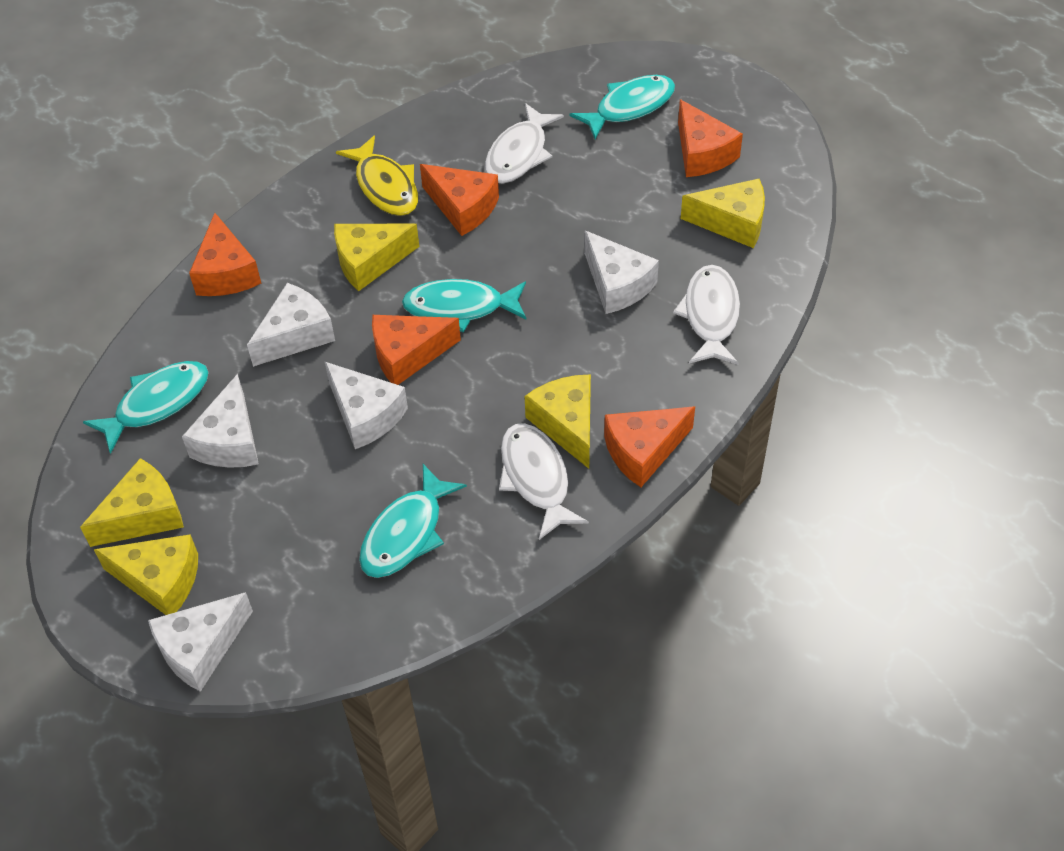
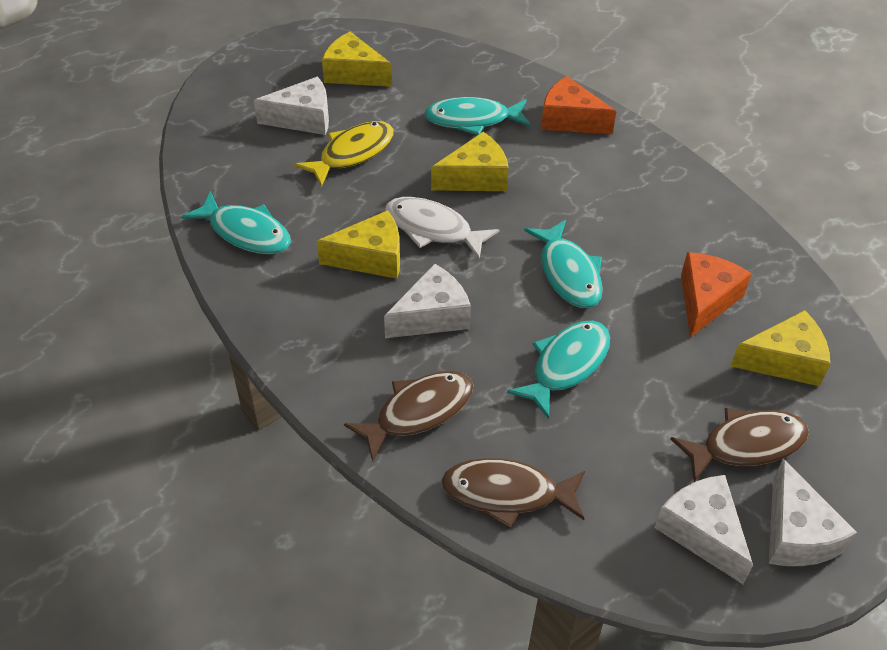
brown fish: none = 0 -> [344,371,473,462] [441,458,585,528] [671,408,809,482] = 3
orange cheese: [189,213,261,296] [372,315,461,385] [420,164,499,236] [604,406,695,487] [678,99,743,177] = 5 -> [541,76,617,135] [681,252,752,338] = 2
white cheese: [148,592,253,692] [182,374,259,468] [247,283,335,367] [325,362,408,449] [584,231,659,314] = 5 -> [254,77,329,135] [384,263,471,338] [654,475,753,584] [769,459,857,566] = 4
white fish: [485,103,564,184] [499,423,589,540] [673,265,740,365] = 3 -> [385,197,499,259] = 1
yellow cheese: [80,458,184,547] [94,534,198,615] [334,224,419,291] [525,375,591,469] [681,179,765,248] = 5 -> [317,210,400,279] [322,32,392,87] [431,132,509,191] [730,310,830,386] = 4

